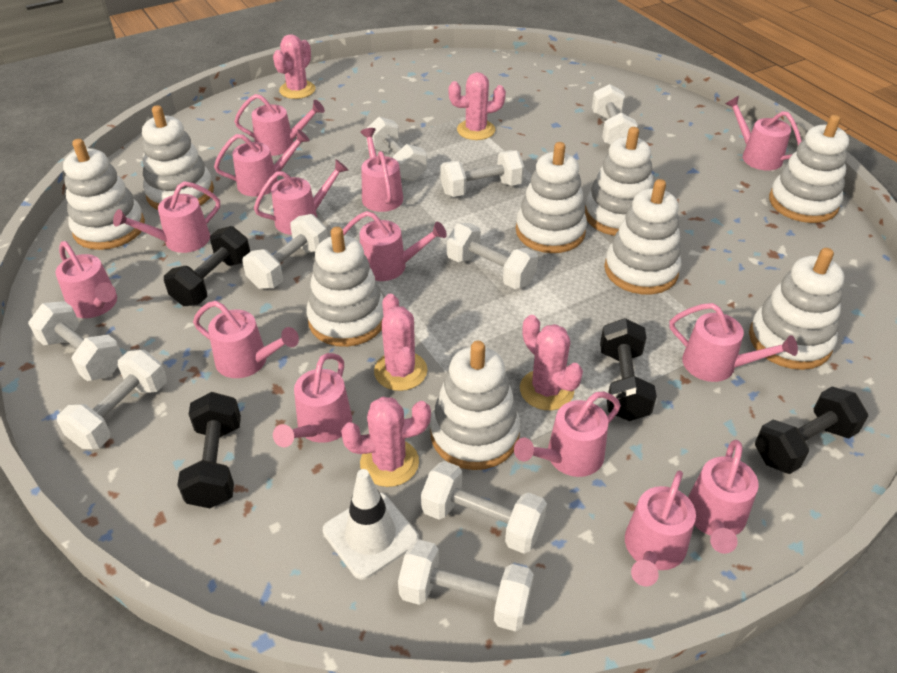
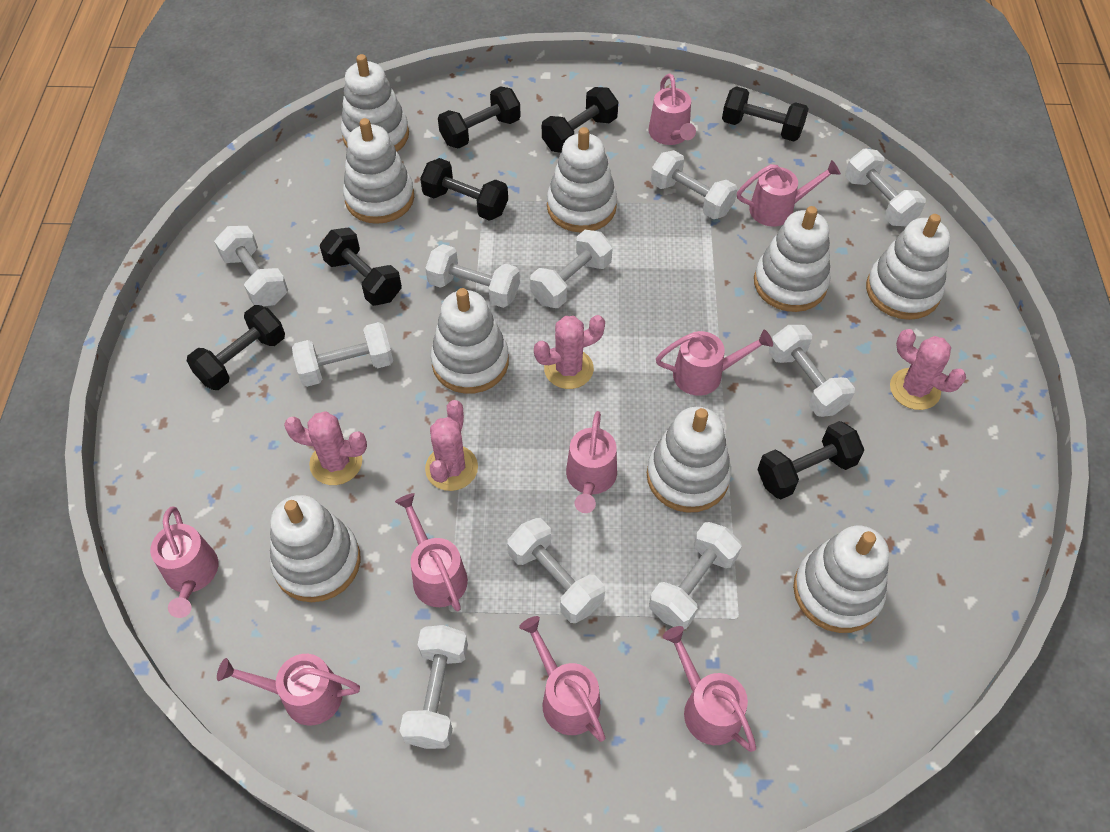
black dumbbell: [164,226,250,306] [177,392,241,508] [600,318,657,421] [755,387,868,474] = 4 -> [187,305,285,390] [320,227,402,306] [420,158,508,221] [438,86,521,149] [542,87,618,153] [722,86,808,141] [757,421,864,499] = 7
pink cactus: [273,34,316,99] [341,396,431,487] [374,294,427,391] [448,72,506,140] [520,315,583,410] = 5 -> [284,411,367,485] [425,400,478,491] [534,315,605,389] [890,329,966,410] = 4
pink watering can: [55,241,117,318] [113,181,220,253] [193,301,299,378] [214,129,310,196] [234,94,325,156] [254,159,348,235] [273,353,352,447] [343,211,447,281] [360,128,403,212] [514,392,621,477] [625,470,696,586] [669,303,798,382] [688,440,759,554] [725,96,802,171] = 14 -> [150,506,218,618] [217,654,360,726] [395,493,468,611] [519,616,605,742] [566,411,617,513] [648,74,696,145] [656,330,773,396] [663,626,756,752] [737,160,841,227] = 9
white dumbbell: [28,301,122,381] [57,350,167,449] [242,214,328,289] [366,117,427,181] [398,539,534,632] [421,461,547,554] [440,150,524,197] [447,223,538,289] [592,84,638,145] = 9 -> [214,226,288,306] [292,322,393,387] [400,625,468,749] [425,244,520,308] [507,518,605,623] [530,230,613,308] [649,522,742,630] [651,150,737,219] [769,325,855,417] [845,149,926,226] = 10
white traffic cone: [323,469,419,580] = 1 -> none = 0

